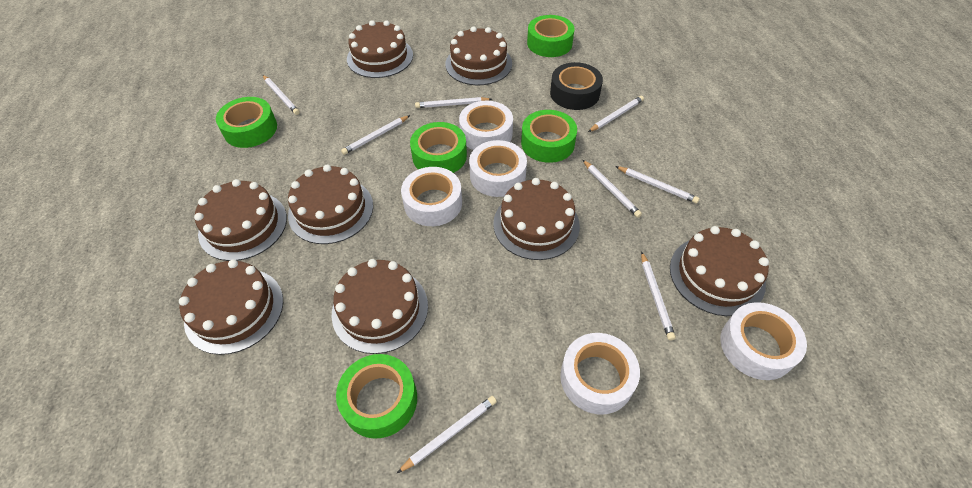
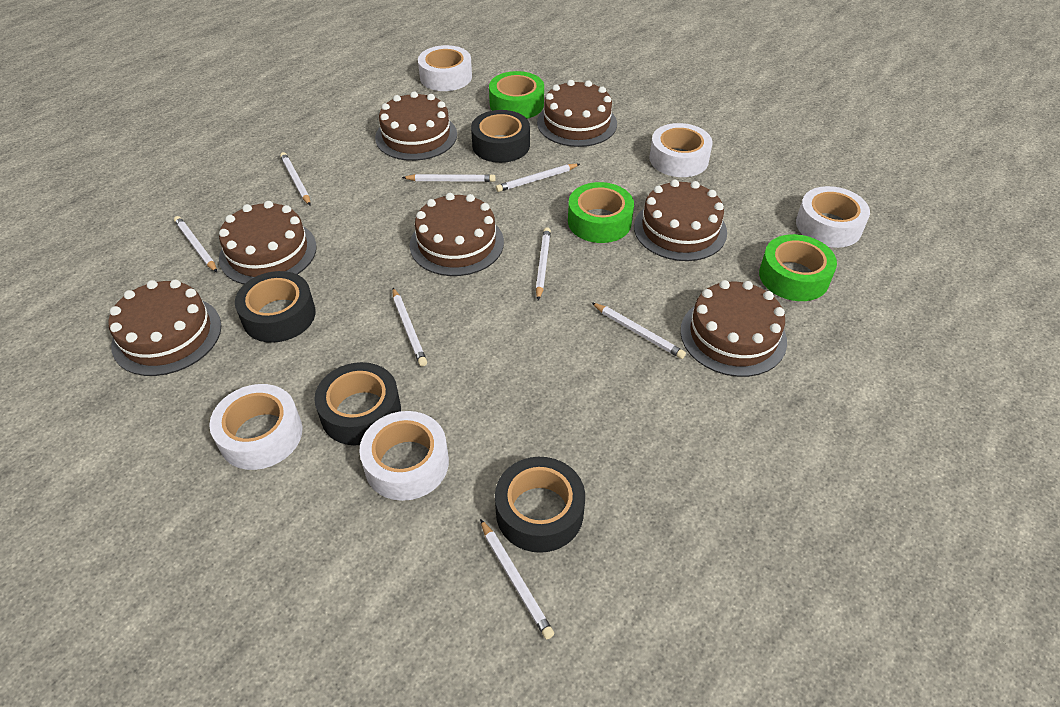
black tape: [550,62,603,110] = 1 -> [235,271,316,343] [314,362,401,445] [471,110,530,163] [495,457,585,553] = 4
brown cake: [179,259,283,355] [194,179,287,261] [288,165,373,244] [332,259,428,354] [347,20,413,78] [445,26,512,86] [493,178,580,260] [670,226,769,316] = 8 -> [109,280,221,376] [219,201,317,284] [375,91,457,161] [410,193,504,276] [537,80,617,147] [634,180,727,261] [680,280,787,377] = 7
green tape: [216,97,277,148] [336,354,417,439] [410,122,467,173] [521,110,577,163] [527,15,575,57] = 5 -> [489,71,544,119] [568,182,634,243] [759,234,837,301] = 3

